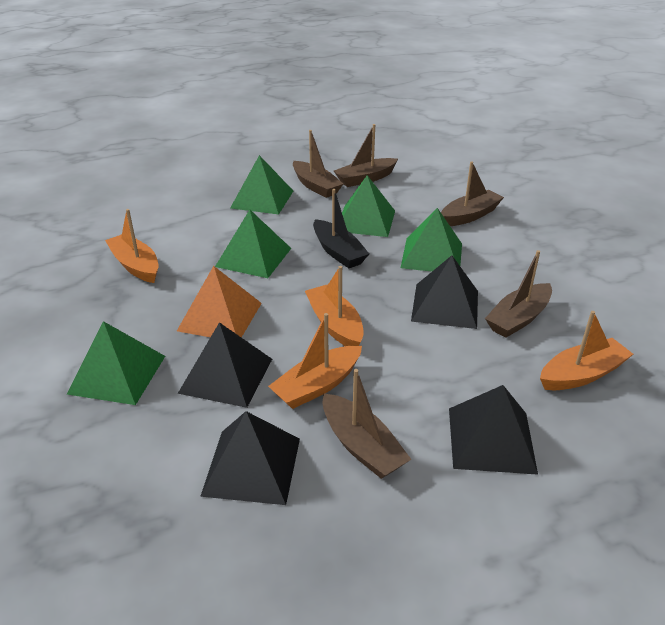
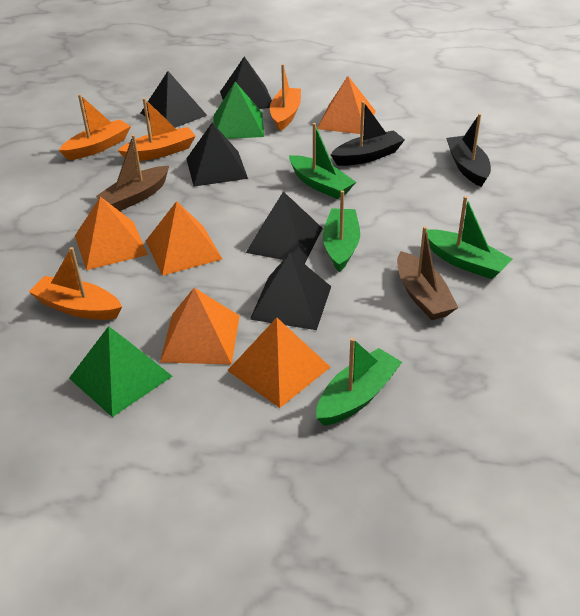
black boat: [313,189,369,268] = 1 -> [331,101,405,166] [446,114,491,187] = 2
black pyramid: [178,322,272,408] [200,411,300,505] [411,255,478,329] [449,385,538,475] = 4 -> [141,71,207,128] [186,123,248,187] [220,56,272,109] [246,191,323,264] [250,252,331,330] = 5
brown boat: [293,130,343,198] [323,369,411,479] [334,124,398,187] [441,161,504,226] [485,250,552,338] = 5 -> [96,135,169,211] [397,226,459,320] = 2
green boat: none = 0 -> [289,123,356,199] [316,338,402,426] [323,190,360,272] [427,196,513,279] = 4
green pyramid: [67,321,165,405] [215,210,291,278] [230,155,293,214] [342,175,395,237] [401,208,462,272] = 5 -> [69,326,172,417] [214,82,264,139] = 2
orange pyramid: [177,266,262,338] = 1 -> [75,197,148,270] [146,201,222,276] [160,288,240,365] [227,318,330,408] [317,76,376,134] = 5

